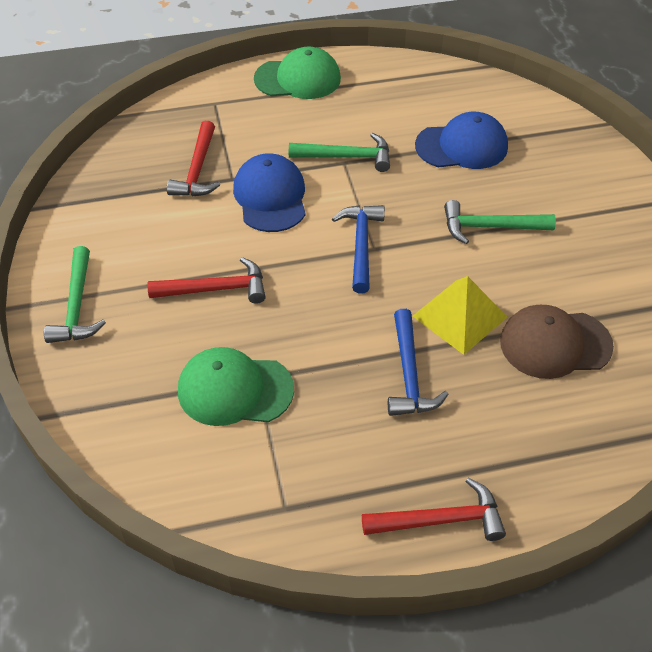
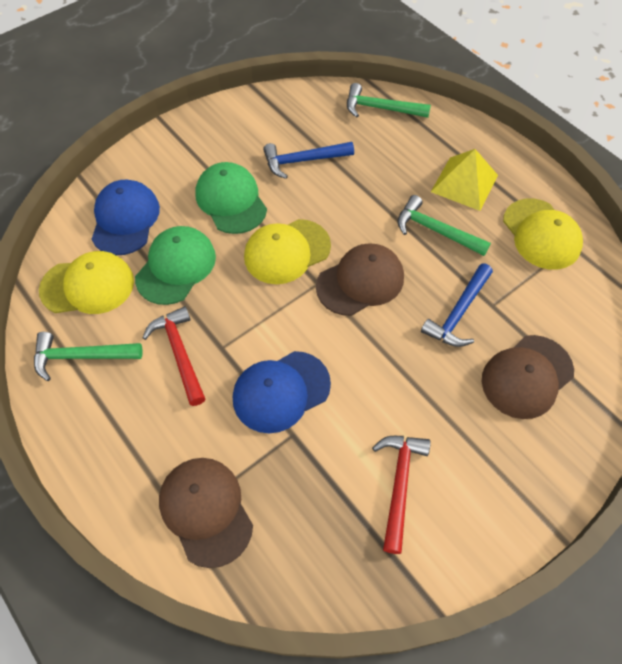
brown cap: [500,305,614,379] = 1 -> [159,458,253,568] [316,243,404,316] [482,335,574,419] = 3
red hammer: [147,257,265,304] [167,121,220,196] [362,478,506,541] = 3 -> [142,306,205,406] [372,436,431,554] = 2
yellow cap: none = 0 -> [39,251,134,314] [244,219,331,284] [503,199,583,270] = 3

